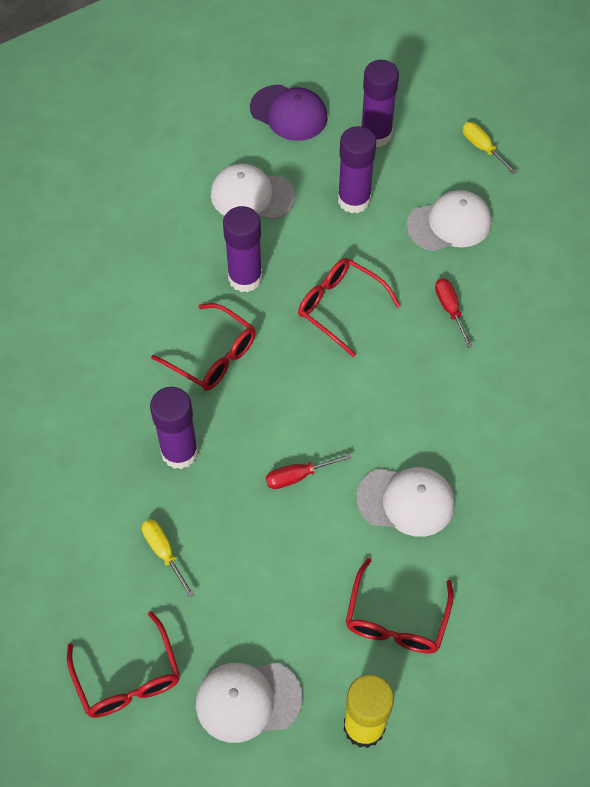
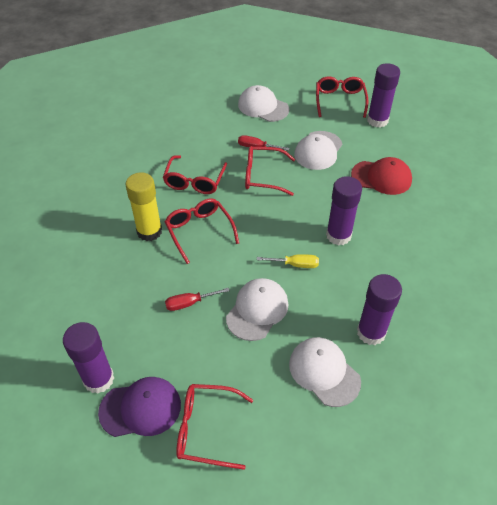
red cap: none = 0 -> [351,157,412,195] = 1
red glasses: [67,611,180,718] [151,303,256,391] [298,258,400,357] [346,558,453,654] = 4 -> [163,155,227,194] [165,198,239,264] [176,384,253,470] [245,146,295,196] [316,76,368,118] = 5
yellow screwdriver: [142,519,194,597] [463,122,517,174] = 2 -> [257,254,319,268] = 1

